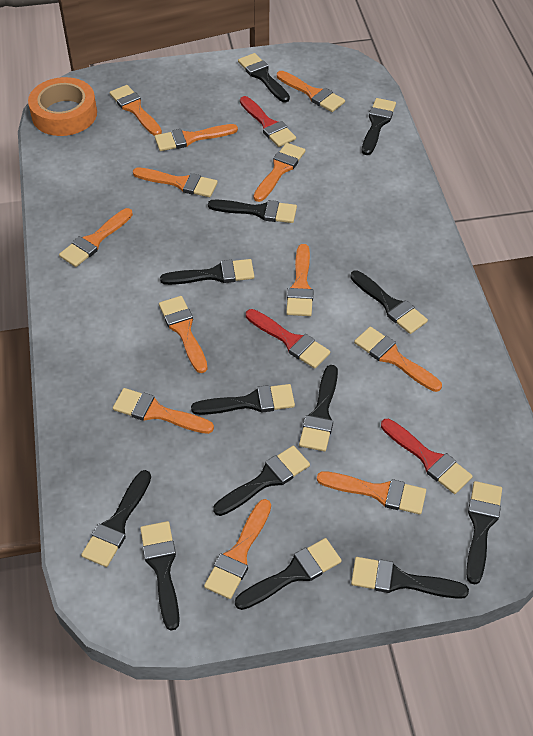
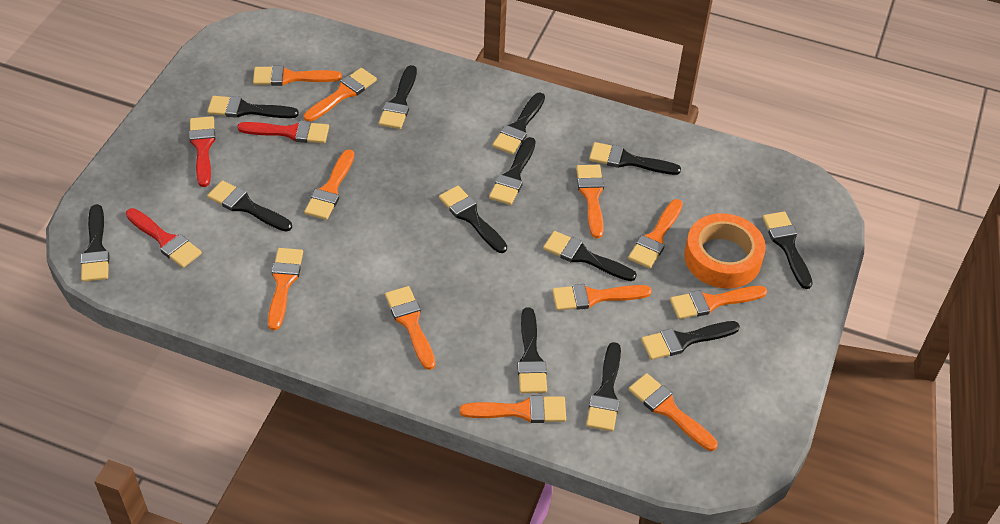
orange brush: [59,208,133,267] [109,85,162,136] [113,388,214,434] [133,168,218,197] [155,124,238,151] [159,296,208,373] [204,499,271,599] [254,143,305,202] [277,71,345,112] [286,244,314,316] [317,471,426,514] [354,327,442,392] = 12 -> [253,65,342,86] [268,248,303,330] [304,68,377,122] [304,150,354,220] [385,286,435,370] [460,395,566,423] [552,284,652,310] [576,165,604,238] [628,199,683,269] [628,373,718,451] [670,286,767,319] = 11

